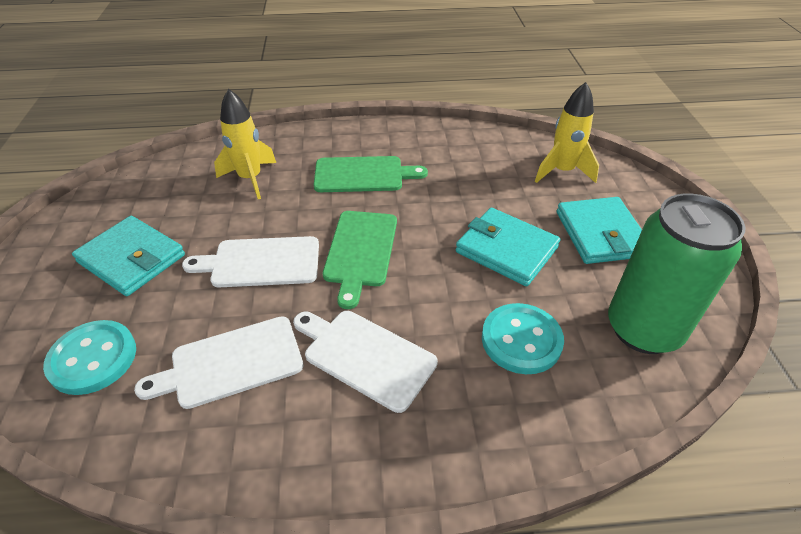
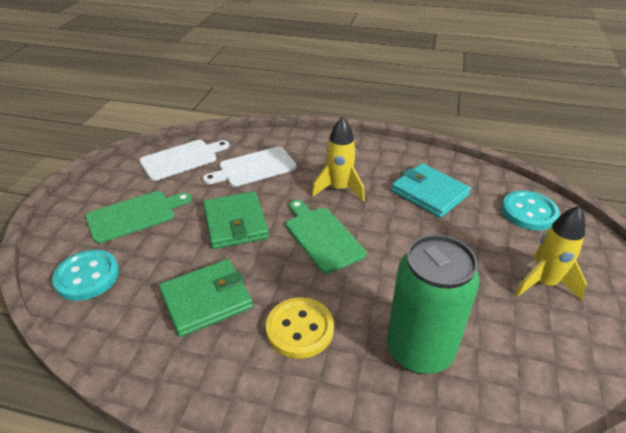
green wallet: none = 0 -> [159,259,253,337] [203,192,269,249] = 2
turquoise wallet: [72,216,185,296] [456,208,561,286] [557,197,642,264] = 3 -> [391,163,471,218] = 1
white cutting board: [134,316,304,409] [182,236,319,287] [293,311,438,413] = 3 -> [139,140,229,181] [203,147,296,187] = 2
yellow button: none = 0 -> [266,297,334,359] = 1

